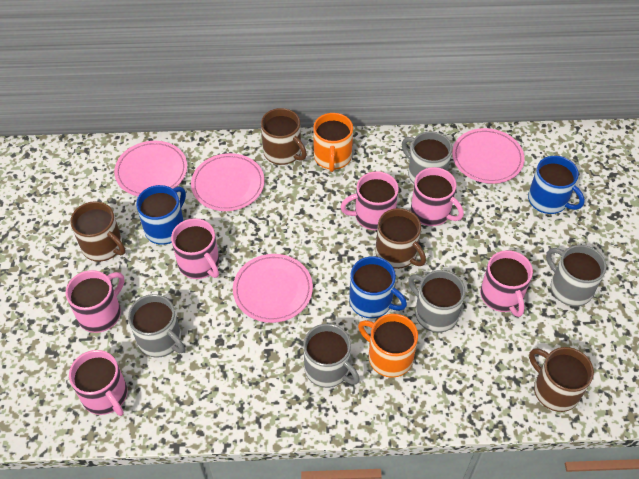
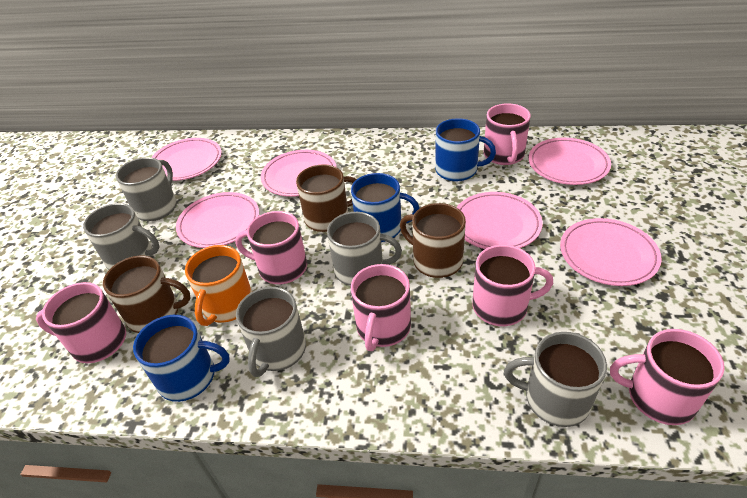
brown mug: [70,201,126,262] [261,108,307,165] [376,208,426,269] [529,347,594,412] = 4 -> [103,255,191,333] [296,164,357,232] [400,203,466,278] = 3
orange mug: [313,113,353,172] [358,314,418,378] = 2 -> [185,245,252,326] = 1
pink plate: [114,141,187,196] [191,153,264,211] [233,254,313,323] [452,128,525,184] = 4 -> [151,138,222,181] [176,192,259,248] [261,150,336,197] [457,192,543,249] [529,138,611,185] [560,218,662,286] = 6

